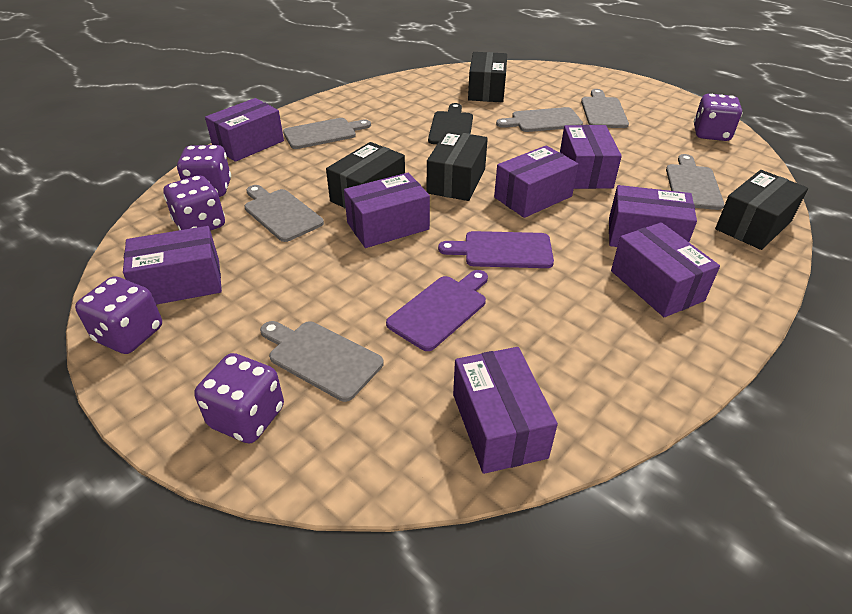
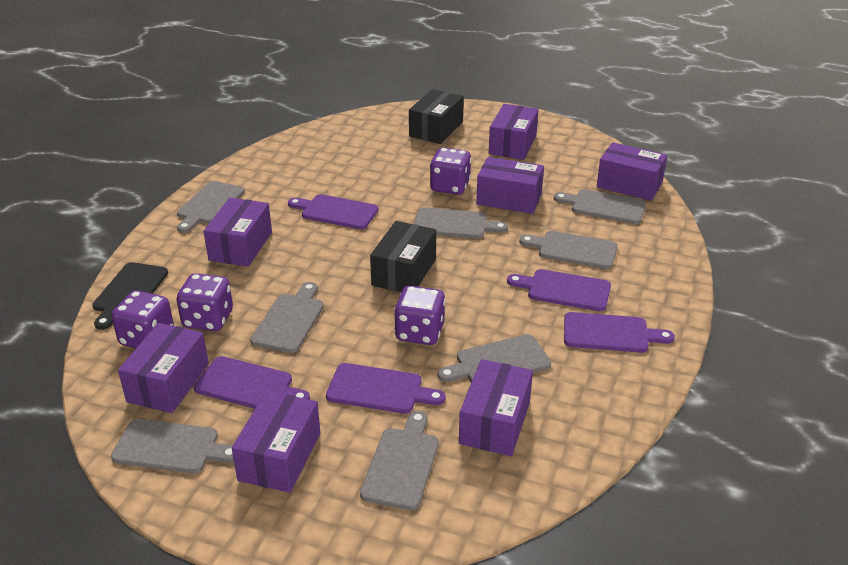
black box: [326,142,405,209] [427,131,488,201] [468,52,507,102] [715,170,808,250] = 4 -> [370,221,436,292] [409,89,464,144] = 2
grey cutting board: [244,185,324,242] [260,321,384,402] [283,118,371,149] [496,107,583,132] [581,89,629,128] [666,154,724,210] = 6 -> [111,419,234,474] [177,181,245,233] [250,282,324,353] [360,411,439,510] [414,207,508,239] [438,334,551,382] [519,231,618,269] [554,189,646,224] = 8
purple box: [123,226,222,305] [205,98,284,162] [344,173,430,248] [453,347,558,474] [494,145,578,218] [560,125,622,189] [609,185,697,247] [611,222,720,317] = 8 -> [118,323,209,413] [203,198,272,267] [232,391,320,493] [459,359,533,456] [476,157,544,214] [489,104,539,160] [597,142,667,201] = 7
purple cutting board: [386,270,488,351] [438,231,554,268] = 2 -> [194,356,310,409] [288,194,378,229] [326,363,445,414] [507,269,611,311] [564,312,675,353] = 5
purple dice: [75,276,162,354] [163,175,225,231] [177,145,231,197] [194,353,284,443] [694,94,742,141] = 5 -> [111,290,174,348] [177,273,233,331] [394,286,446,345] [430,148,471,195] = 4

